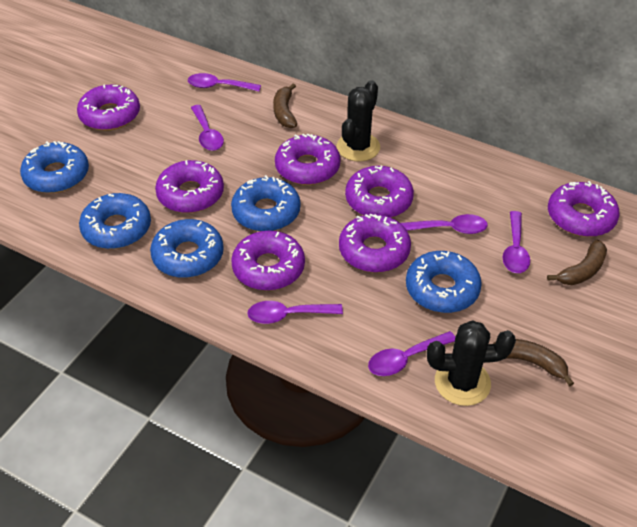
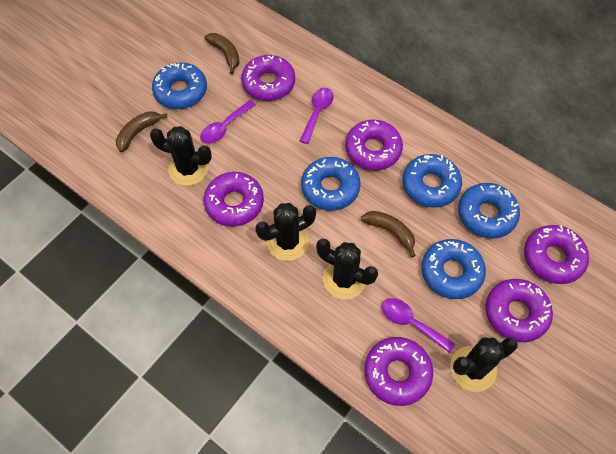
black cactus: [337,80,380,162] [427,320,516,406] = 2 -> [150,126,212,186] [255,203,316,261] [316,239,378,299] [450,337,518,392] = 4
purple donut: [77,84,140,131] [155,160,224,213] [231,231,305,291] [275,133,341,185] [339,214,411,273] [345,166,414,218] [548,181,619,237] = 7 -> [203,172,264,227] [241,55,295,101] [345,120,403,170] [364,337,433,406] [485,279,553,342] [524,225,589,284] = 6
purple spoon: [188,73,261,91] [191,105,224,151] [247,301,343,324] [368,331,455,376] [401,214,488,234] [502,211,530,273] = 6 -> [200,100,256,144] [300,87,333,144] [382,298,455,353] = 3

